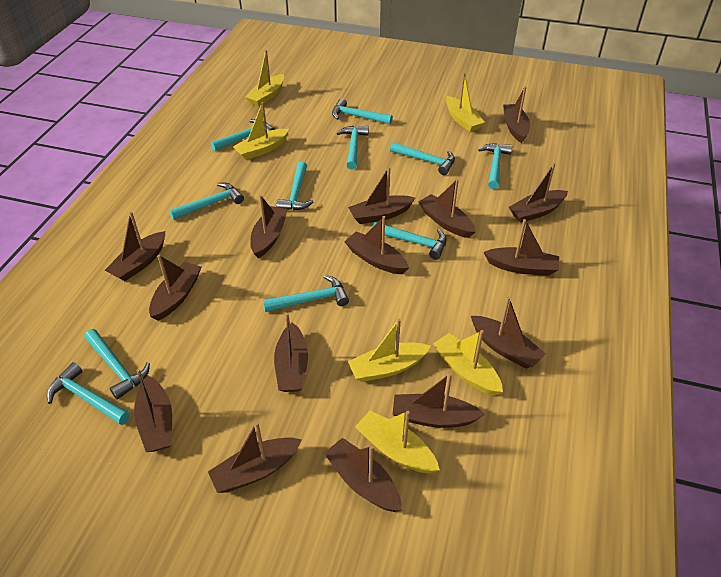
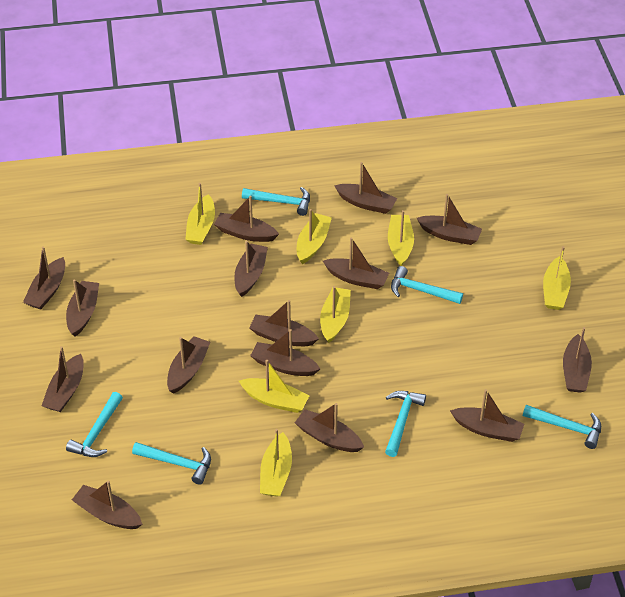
turquoise hammer: [47,362,130,425] [84,329,150,400] [169,183,244,220] [211,119,275,151] [263,275,349,312] [276,161,314,210] [332,98,393,125] [337,126,369,170] [373,222,447,260] [390,142,455,175] [478,143,512,189] = 11 -> [66,392,123,457] [132,442,211,485] [242,187,310,216] [385,391,426,457] [391,266,463,304] [523,405,601,449] = 6
yellow boat: [233,102,289,160] [245,50,284,107] [348,319,431,382] [355,411,440,473] [433,330,503,396] [446,73,485,132] = 6 -> [185,183,215,245] [239,360,310,413] [260,429,292,497] [297,209,332,264] [320,286,351,343] [388,210,414,266] [543,246,571,310] = 7

